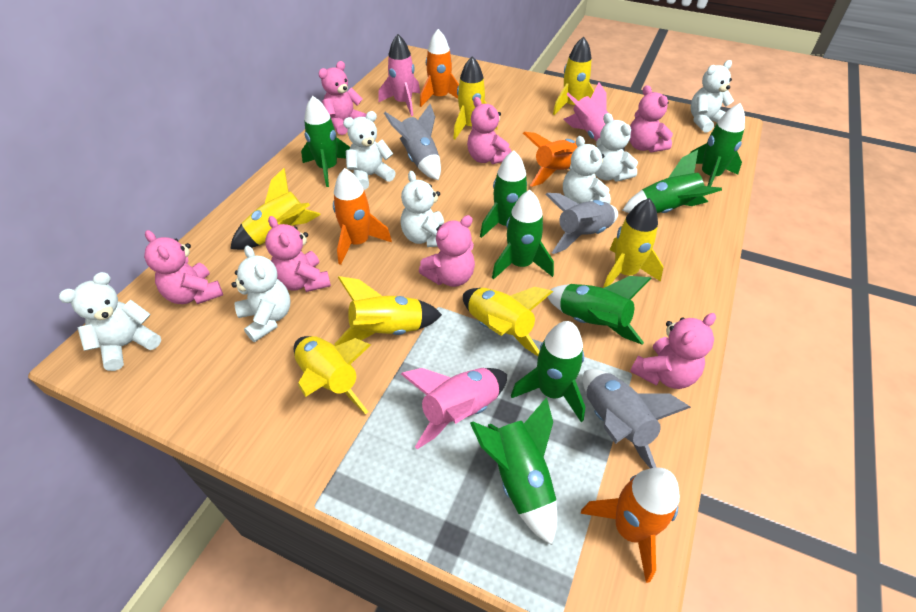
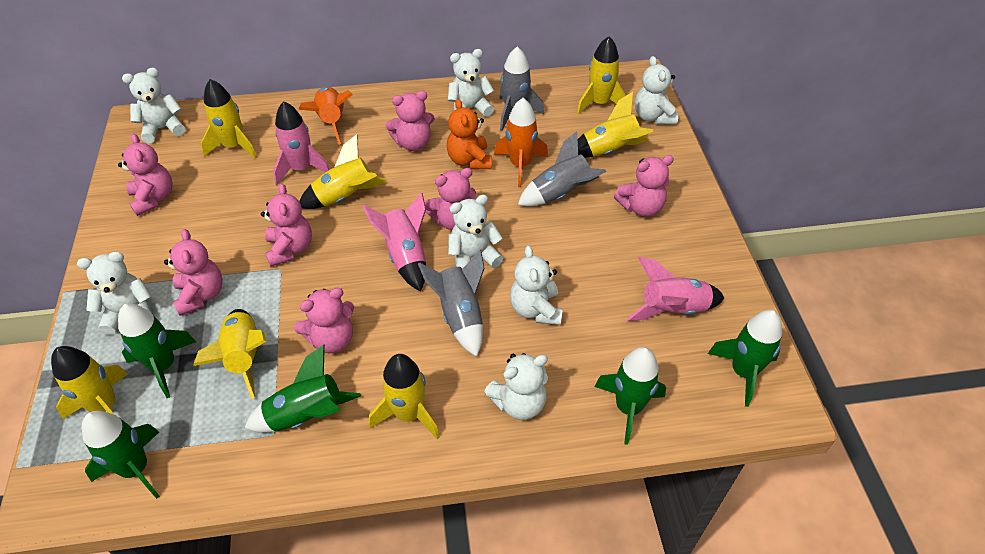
green rocket: [301,96,350,187] [470,397,557,545] [480,150,527,238] [492,190,554,280] [511,321,585,422] [548,276,652,345] [622,150,722,213] [690,103,745,187] = 8 -> [82,411,160,499] [118,304,196,398] [245,345,361,433] [595,347,666,445] [708,310,782,407] = 5
orange rocket: [333,168,392,265] [420,29,459,107] [523,132,577,187] [581,467,680,583] = 4 -> [299,87,353,144] [494,98,548,187] = 2
orange teddy bear: none = 0 -> [447,99,492,169] = 1

